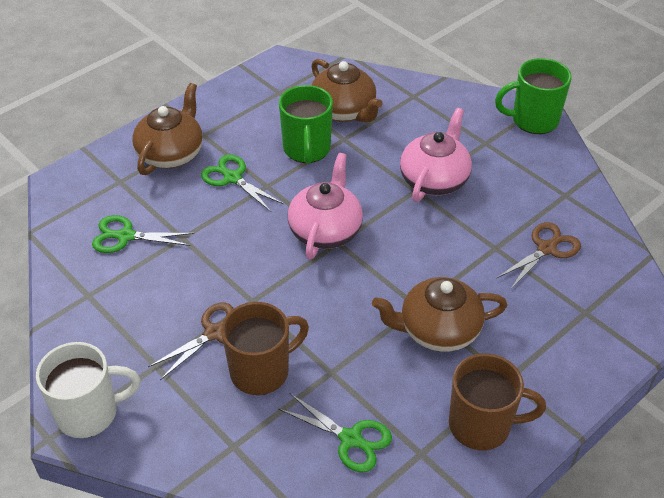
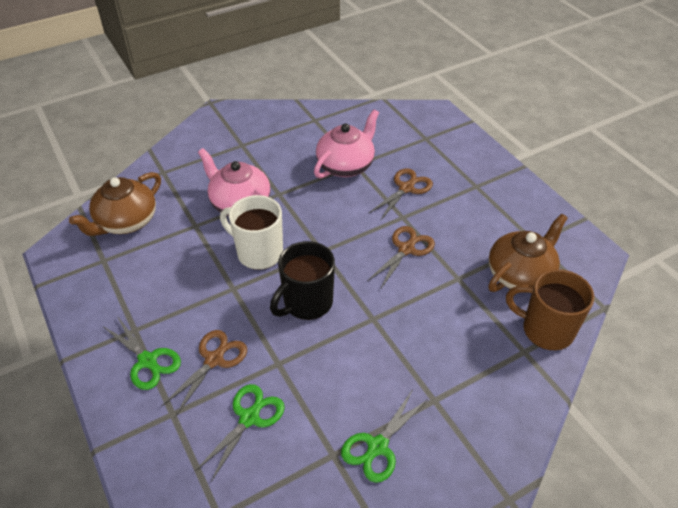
black mug: none = 0 -> [270,241,335,320] = 1
brown mug: [221,302,309,395] [449,353,546,450] = 2 -> [506,269,594,350] = 1
brown scissors: [148,302,233,380] [497,222,581,289] = 2 -> [161,330,247,416] [367,226,435,290] [368,168,433,221] = 3
brown teapot: [132,83,203,175] [311,59,382,123] [372,277,508,352] = 3 -> [69,172,161,236] [488,214,567,293] = 2
green mug: [279,85,333,164] [495,58,572,134] = 2 -> none = 0

